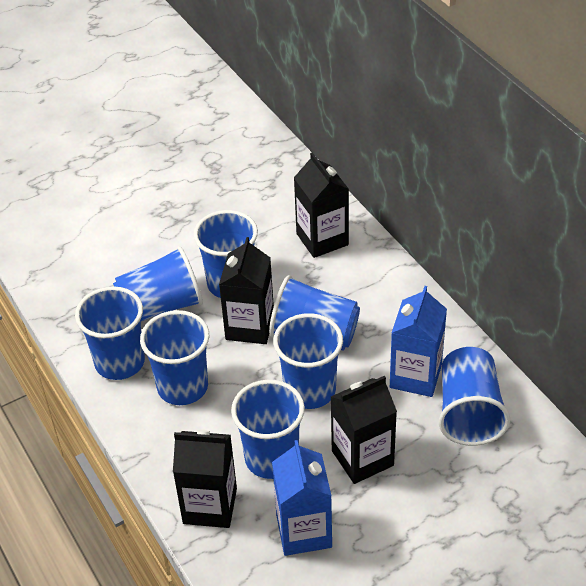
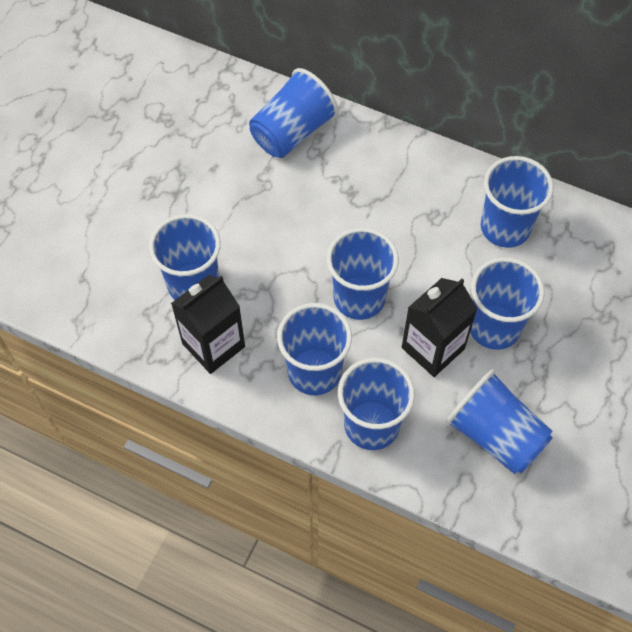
black carton: [173,430,237,528] [219,237,274,344] [294,152,349,258] [331,376,397,484] = 4 -> [171,275,245,374] [402,278,477,377] = 2
blue carton: [272,440,332,556] [390,286,447,397] = 2 -> none = 0

